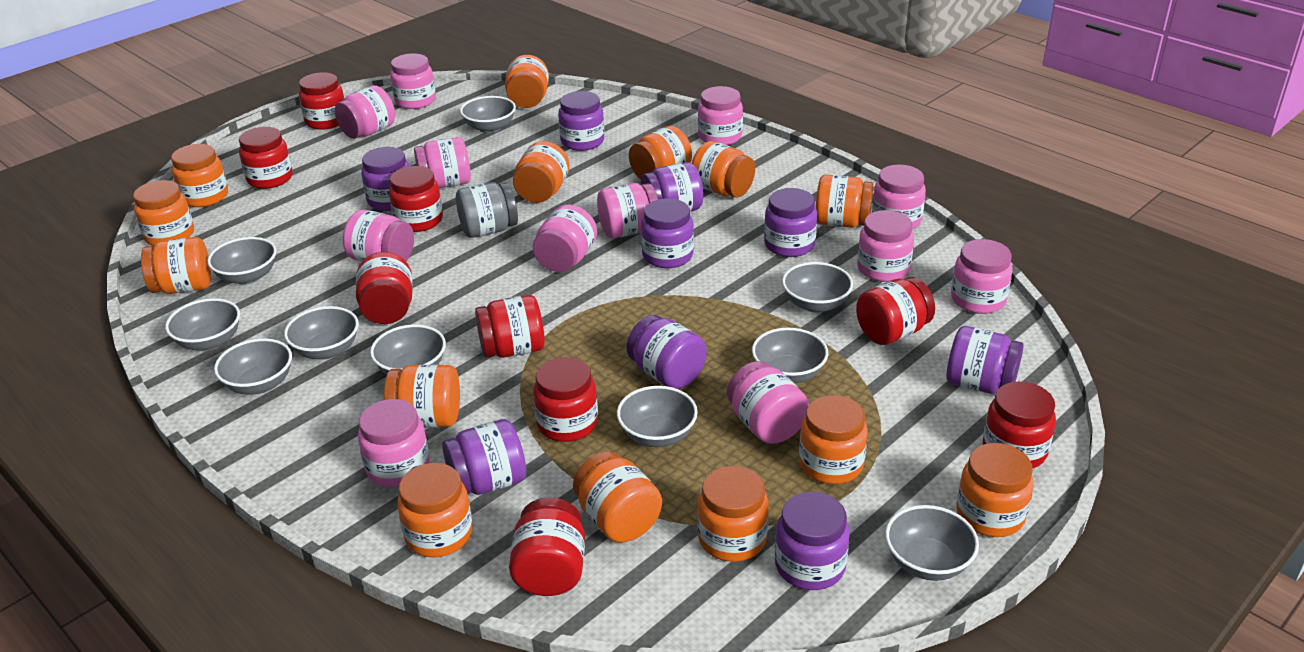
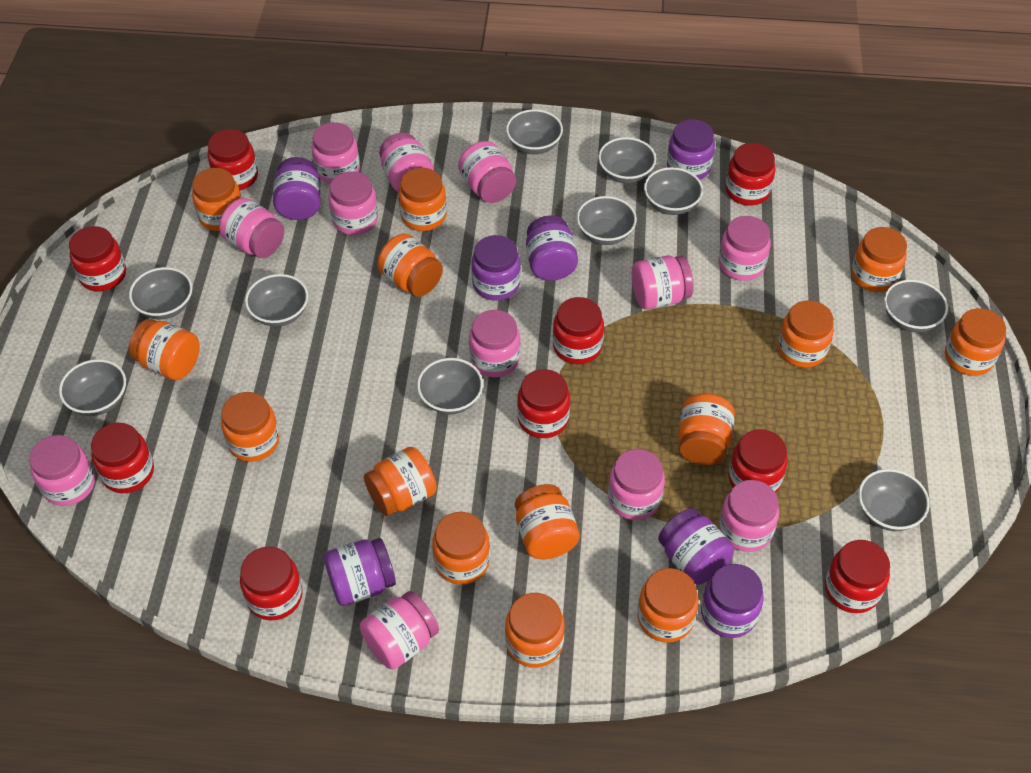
grey jar: [456,182,518,238] = 1 -> none = 0
purple jar: [361,147,409,211] [442,419,526,495] [558,91,604,151] [627,315,706,389] [641,162,703,212] [641,198,694,268] [764,188,817,257] [775,492,850,590] [947,326,1024,394] = 9 -> [273,157,321,220] [324,538,396,606] [471,235,521,301] [526,215,578,281] [658,508,734,585] [667,119,715,180] [701,564,764,638] = 7

